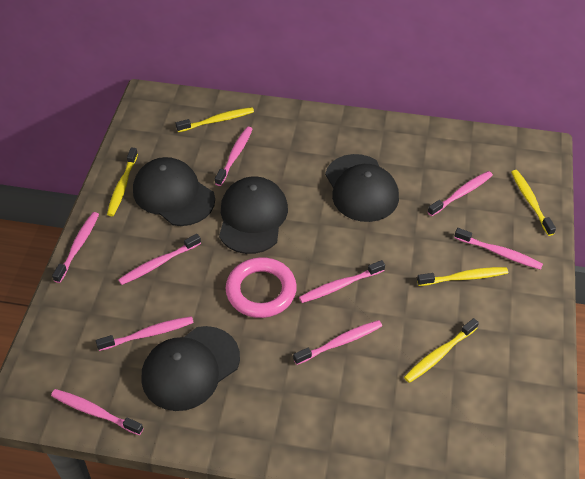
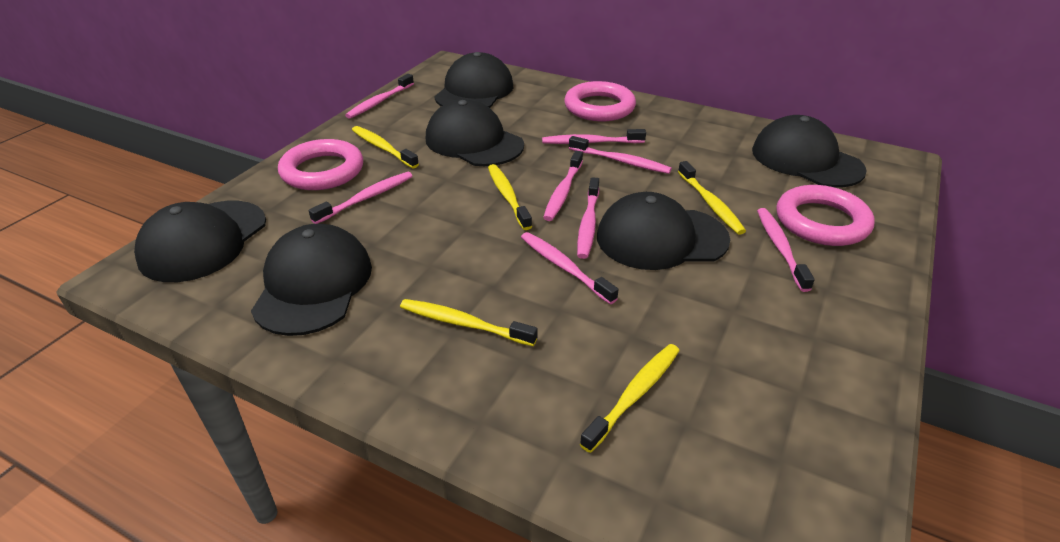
black cap: [133,157,215,226] [142,326,240,411] [219,176,288,254] [325,154,399,222] = 4 -> [134,201,266,282] [251,224,372,336] [426,99,524,166] [434,52,513,108] [597,192,730,270] [752,115,867,188] = 6
pink ring: [226,257,297,318] = 1 -> [278,139,363,190] [564,81,636,121] [776,185,875,246] = 3
pink toothbrush: [51,389,143,435] [52,212,99,283] [96,316,194,351] [118,234,201,285] [215,127,252,186] [293,320,382,365] [299,260,385,303] [428,171,493,216] [454,228,543,270] = 9 -> [309,172,413,224] [345,74,414,119] [521,232,618,304] [542,129,646,144] [543,151,583,221] [569,136,672,174] [577,177,599,259] [757,208,815,292] = 8

